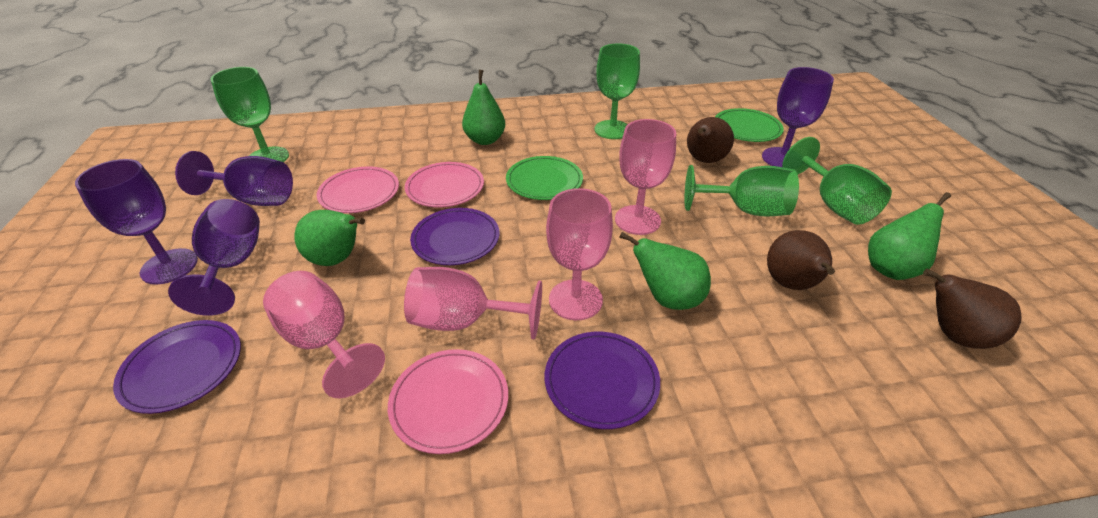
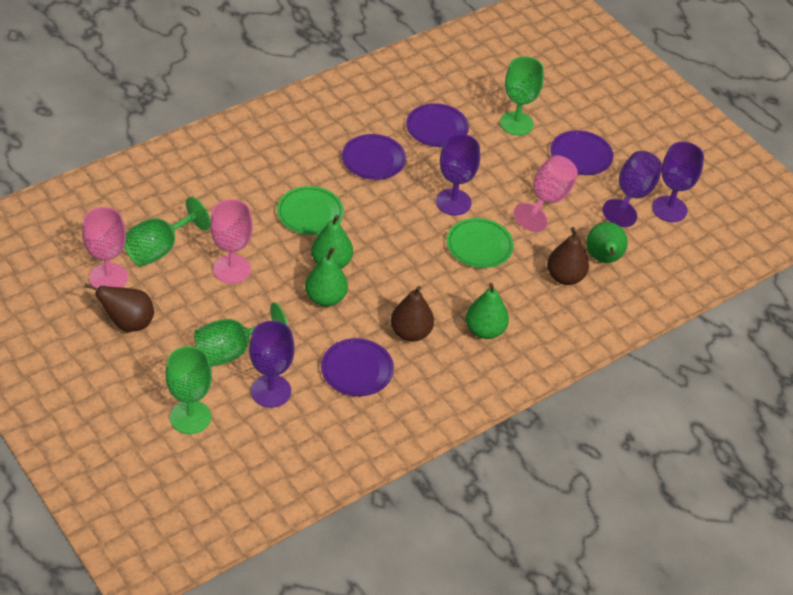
pink goblet: [263,271,385,398] [404,267,542,339] [546,188,613,320] [615,119,676,235] = 4 -> [82,207,128,288] [210,199,253,284] [514,155,578,232] = 3
pink plate: [317,167,399,213] [388,349,508,454] [405,162,484,207] = 3 -> none = 0
purple plate: [113,320,241,414] [410,208,500,265] [545,332,660,429] = 3 -> [321,338,394,396] [342,134,406,180] [406,103,469,147] [550,130,613,175] = 4

